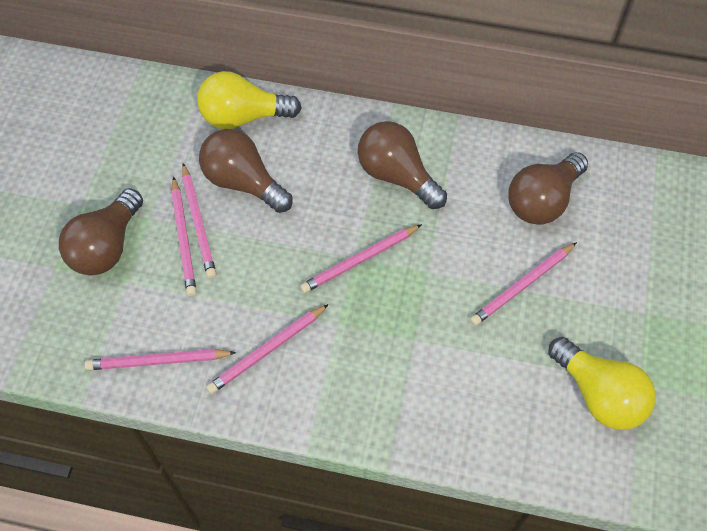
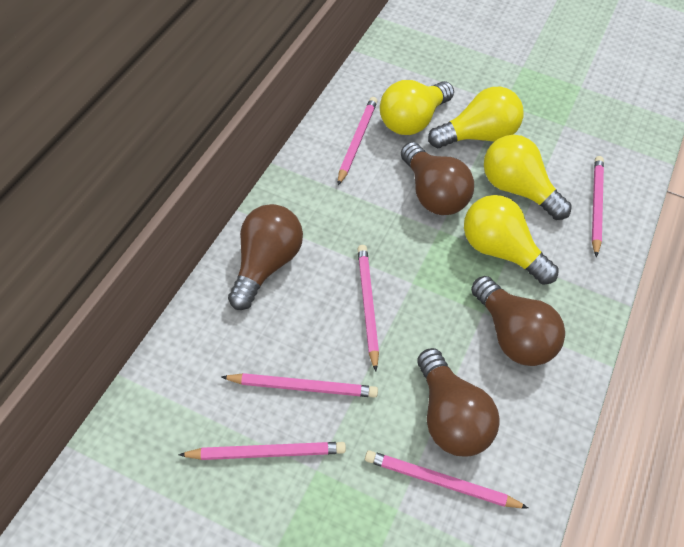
yellow light bulb: [197,71,302,129] [548,337,656,430] = 2 -> [380,80,454,135] [428,87,524,148] [464,195,559,285] [484,135,572,220] = 4

